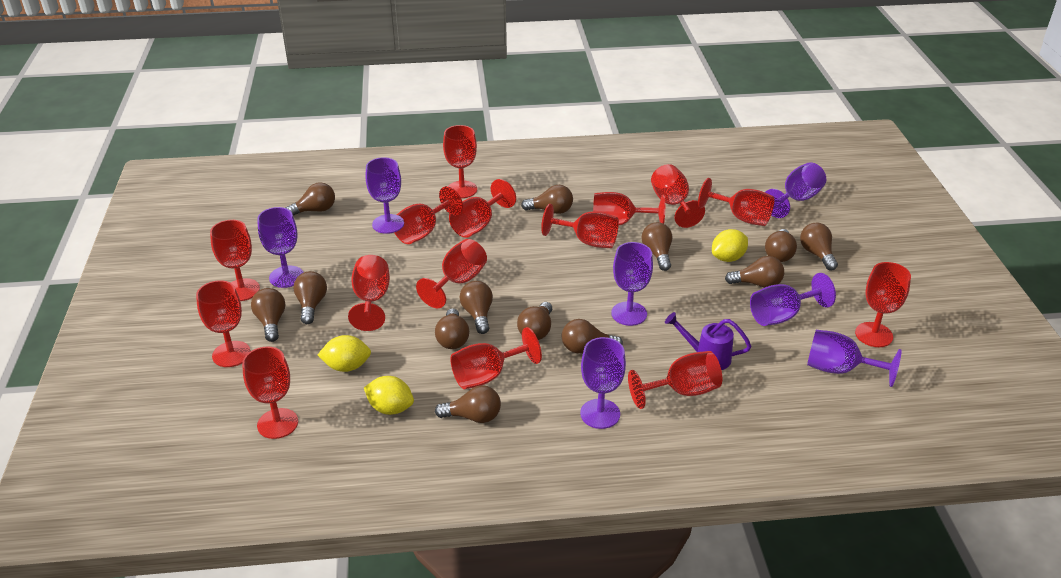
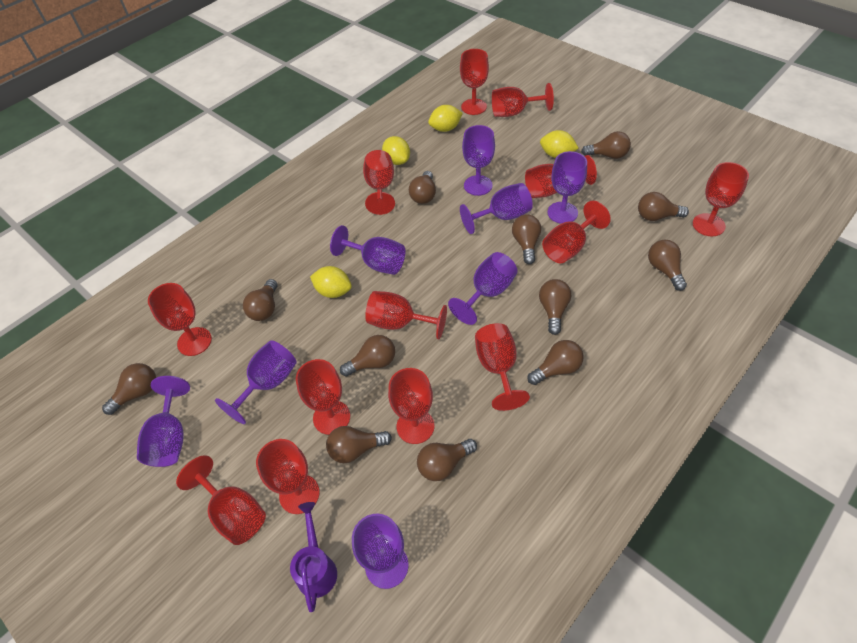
brown light bulb: [251,288,285,342] [286,182,335,216] [293,271,327,324] [435,308,469,349] [435,385,501,423] [460,281,493,334] [517,302,552,340] [521,185,573,214] [562,319,623,353] [642,222,672,271] [725,256,784,288] [765,229,797,262] [800,223,838,270] = 13 -> [102,363,156,415] [243,279,277,321] [326,426,392,463] [340,335,395,376] [409,171,436,204] [417,439,477,481] [512,214,541,264] [527,340,584,385] [539,279,571,335] [581,131,631,159] [638,192,689,221] [648,239,687,291] = 12
purple goblet: [257,207,304,288] [365,157,401,234] [580,337,626,429] [611,242,653,326] [750,273,836,326] [765,162,826,218] [807,330,901,387] = 7 -> [137,376,190,467] [215,340,297,424] [330,225,405,275] [352,514,409,589] [448,252,518,325] [460,183,533,234] [462,125,495,196] [547,151,587,224] = 8
red goblet: [196,280,251,367] [210,220,260,301] [242,347,298,439] [348,255,390,331] [392,186,462,244] [416,239,487,308] [443,125,477,198] [449,179,516,238] [450,327,542,389] [541,204,619,248] [593,192,665,225] [628,351,722,409] [651,164,705,228] [698,178,775,226] [855,262,911,347] = 15 -> [148,283,212,356] [176,455,266,545] [256,439,320,514] [296,359,350,435] [363,150,395,215] [365,291,447,339] [388,368,434,444] [460,49,489,115] [475,323,530,411] [492,83,554,117] [525,155,597,198] [542,201,611,263] [693,162,749,236] = 13
yellow lemon: [318,335,371,372] [364,376,414,415] [712,229,748,262] = 3 -> [310,266,352,298] [382,136,410,165] [428,105,463,132] [540,130,579,158] = 4

